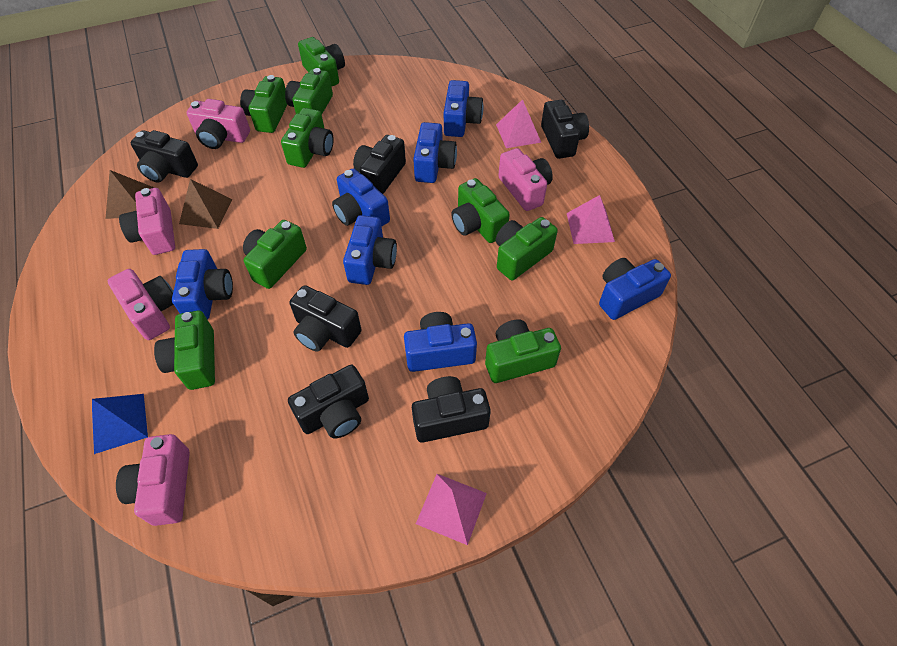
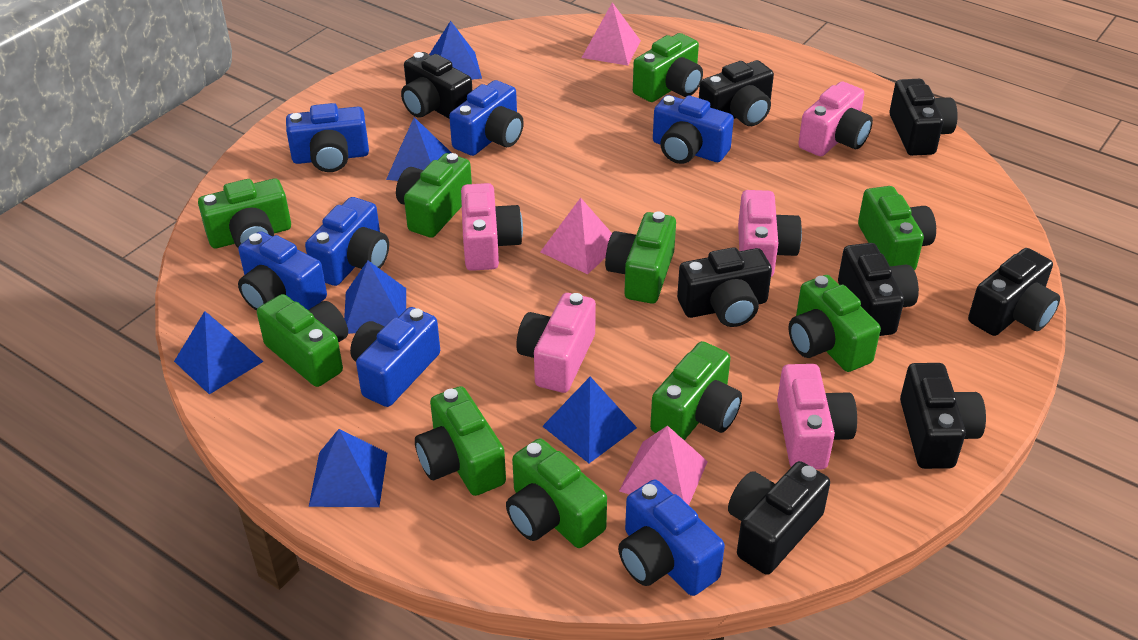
black camera: [131,130,198,183] [288,365,369,438] [289,285,362,352] [353,135,406,194] [412,376,491,443] [541,100,589,159] = 6 -> [401,52,473,119] [677,247,772,327] [699,60,774,126] [728,461,830,575] [838,243,919,336] [889,79,958,156] [900,363,986,469] [968,248,1060,336] = 8
blue pyramid: [92,394,148,454] = 1 -> [174,311,264,394] [309,429,387,507] [344,261,406,334] [386,117,452,181] [429,21,482,80] [542,377,637,463] = 6
brown pyramid: [106,170,154,219] [179,179,232,229] = 2 -> none = 0
green camera: [154,311,215,390] [240,75,288,133] [243,220,307,289] [281,108,334,168] [285,68,333,114] [298,37,345,87] [451,178,510,243] [485,319,561,383] [496,217,558,280] = 9 -> [198,179,291,249] [257,294,348,387] [396,153,472,238] [415,386,506,496] [506,439,607,548] [605,211,676,304] [633,33,703,102] [650,341,742,440] [789,275,881,372] [858,186,936,270] = 10

